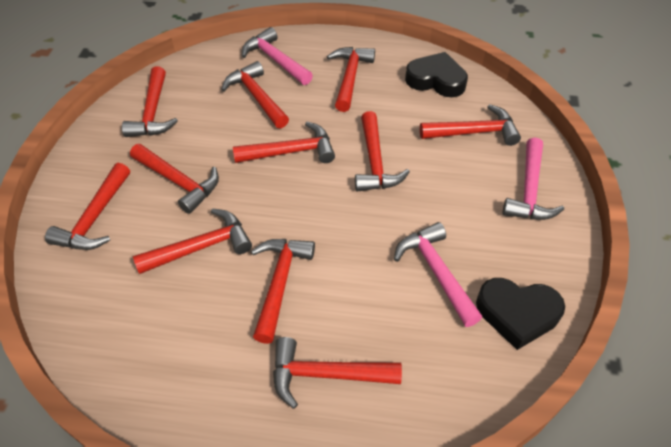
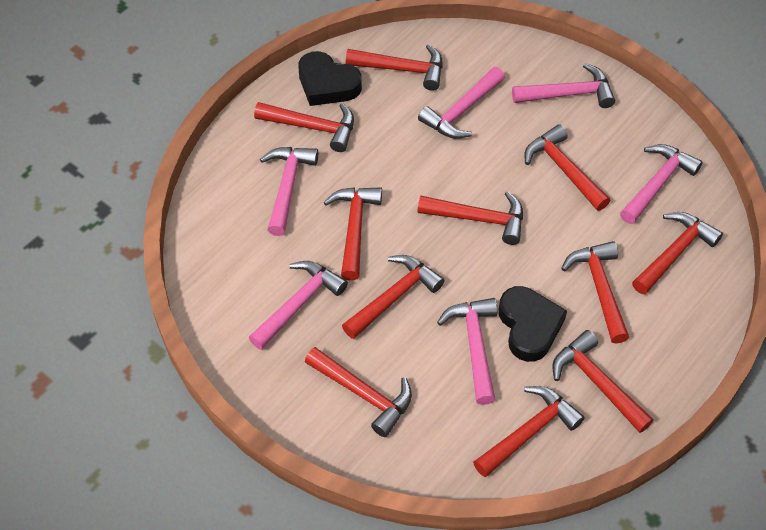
pink hammer: [242,27,313,85] [394,222,482,327] [503,137,564,220] = 3 -> [249,261,348,350] [260,147,318,236] [418,67,505,139] [437,298,497,405] [512,63,615,108] [620,144,703,224] = 6

